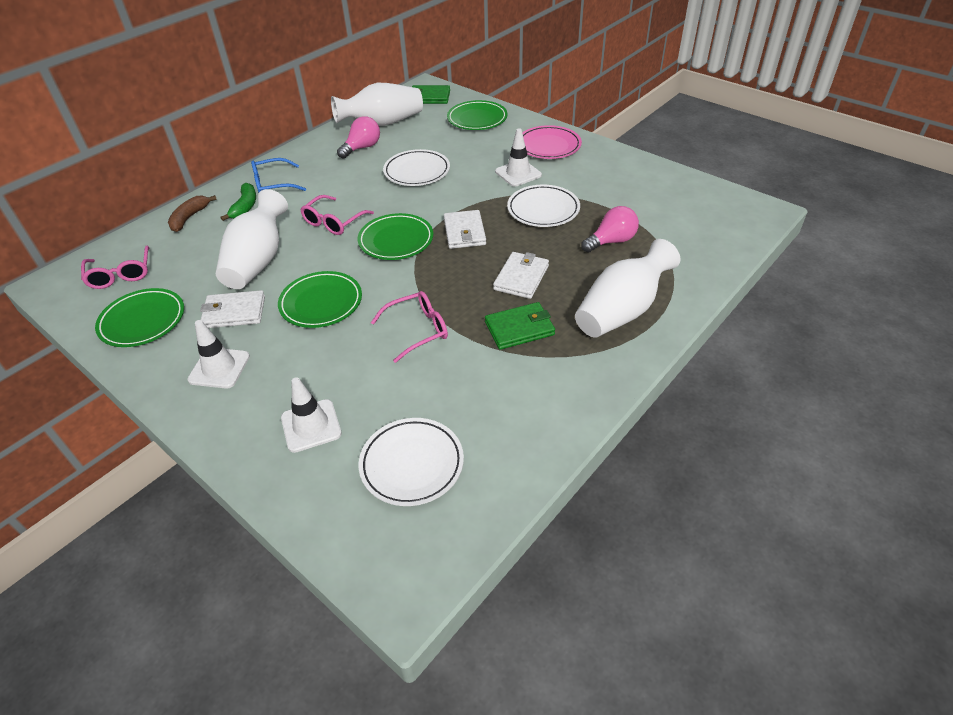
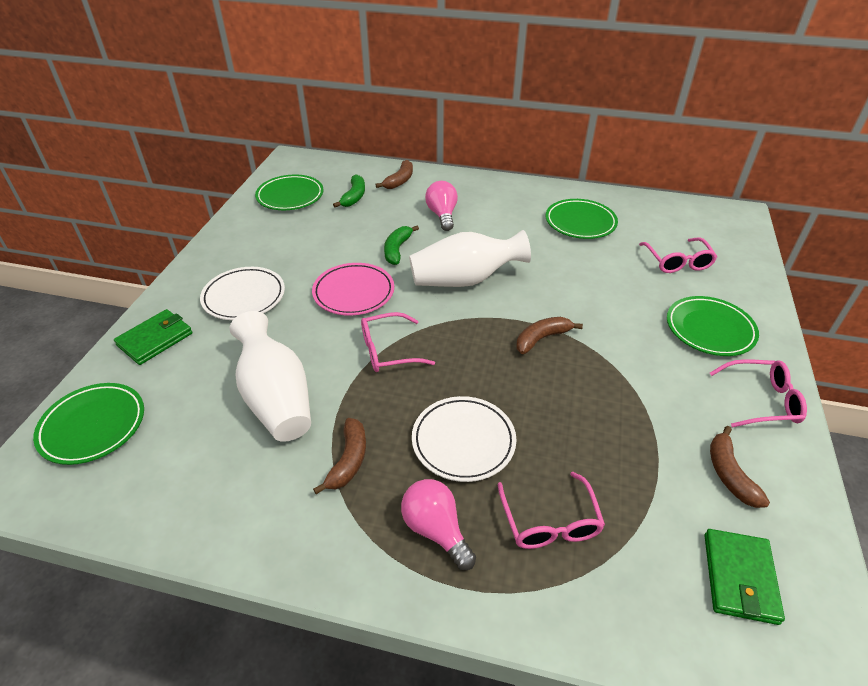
blue glasses: [251,158,306,193] = 1 -> none = 0
brown banana: [168,195,217,232] = 1 -> [313,418,366,494] [376,160,413,189] [516,317,583,354] [710,426,770,508] = 4
green banana: [221,183,256,221] = 1 -> [333,174,365,207] [384,226,419,265] = 2
pink glasses: [81,246,149,289] [300,195,374,235] [371,291,448,363] = 3 -> [361,312,435,372] [498,472,605,549] [639,238,717,273] [710,359,807,427] = 4
white plate: [359,418,464,506] [383,149,450,186] [507,185,580,227] = 3 -> [200,267,285,320] [412,396,516,482] = 2
white traffic cone: [187,320,250,389] [281,377,342,453] [495,128,542,187] = 3 -> none = 0
white vase: [216,189,288,289] [331,83,423,126] [575,239,681,338] = 3 -> [230,311,311,442] [409,230,531,287] = 2
white wallet: [200,290,265,328] [444,210,486,249] [493,252,549,299] = 3 -> none = 0

